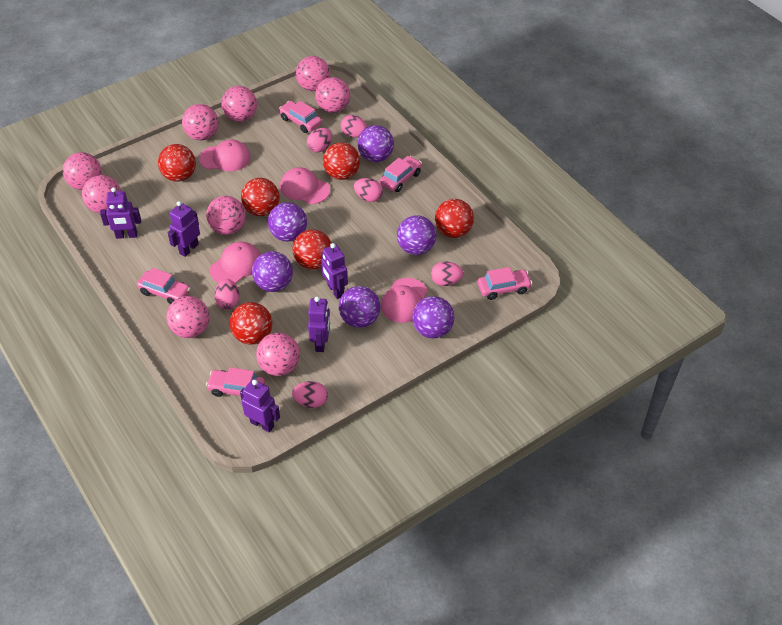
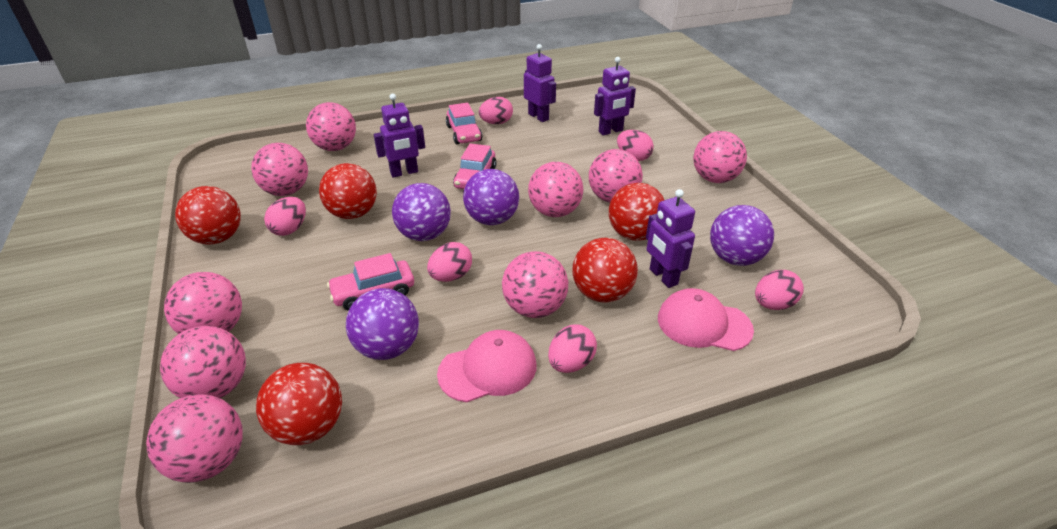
pink cap: [199,140,251,171] [210,242,261,284] [280,167,330,204] [381,278,428,323] = 4 -> [437,330,536,402] [658,288,754,351] = 2
pink car: [137,268,191,304] [206,367,265,397] [279,101,322,133] [379,156,422,192] [478,267,532,300] = 5 -> [327,253,414,311] [446,103,482,144] [453,143,497,189] = 3
purple ball: [252,251,293,292] [268,202,307,242] [339,286,380,328] [357,125,394,162] [397,215,436,255] [412,296,455,338] = 6 -> [346,288,419,360] [392,183,451,241] [463,169,519,225] [710,205,774,266] = 4
purple robot: [100,187,141,239] [168,201,200,257] [240,379,280,433] [308,297,330,352] [321,243,348,299] = 5 -> [373,94,425,178] [524,44,556,122] [594,57,636,136] [646,189,695,288] = 4
red ball: [158,144,196,182] [230,302,272,345] [241,178,280,216] [293,229,332,270] [323,142,360,180] [435,199,474,238] = 6 -> [175,186,241,245] [256,363,342,445] [319,163,377,219] [573,238,638,303] [609,183,664,241] = 5

